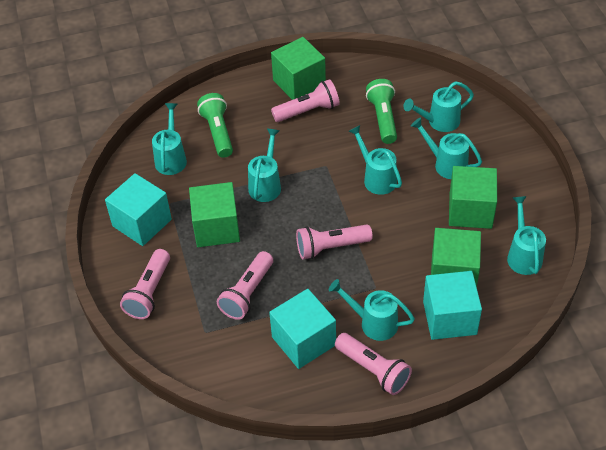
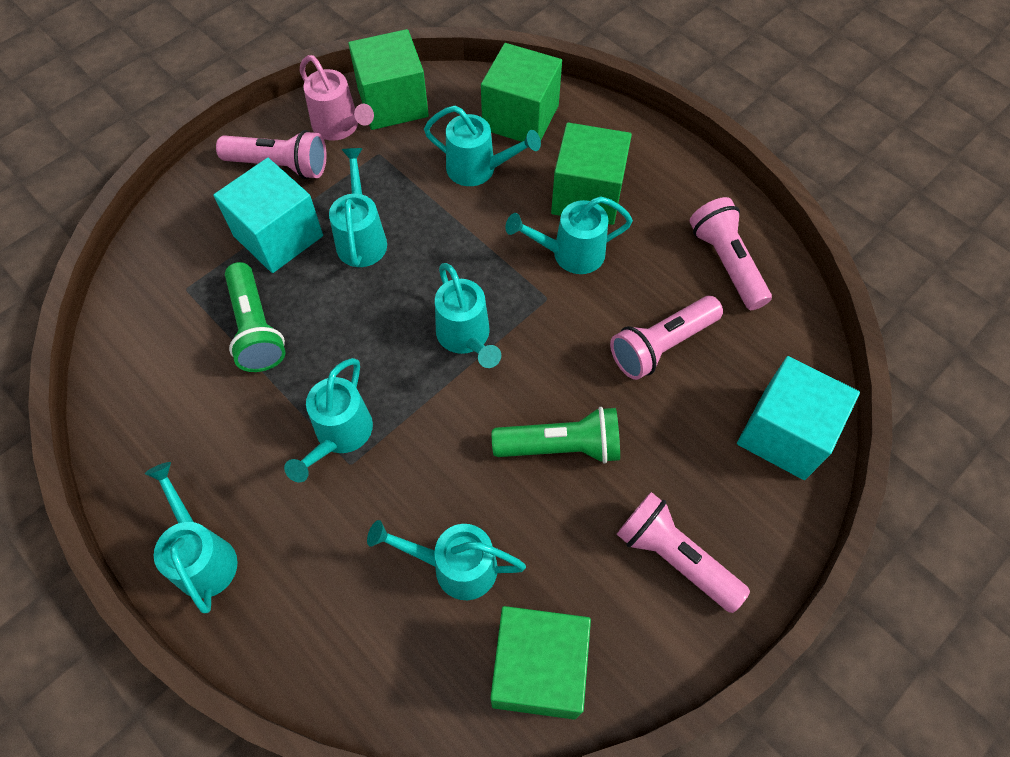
pink flashlight: [120,249,170,319] [217,251,273,320] [271,79,340,122] [296,224,373,259] [335,333,412,395] = 5 -> [216,130,326,179] [610,296,723,380] [616,492,750,613] [690,197,772,310] = 4
pink watering can: none = 0 -> [300,55,374,141] = 1
turquoise cube: [105,173,172,246] [269,289,336,369] [423,271,482,340] = 3 -> [213,158,323,273] [737,356,860,480] = 2

